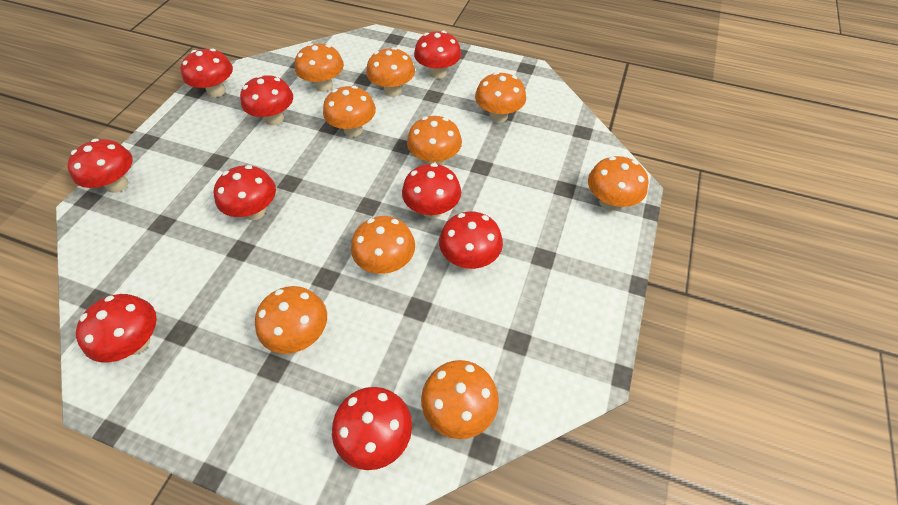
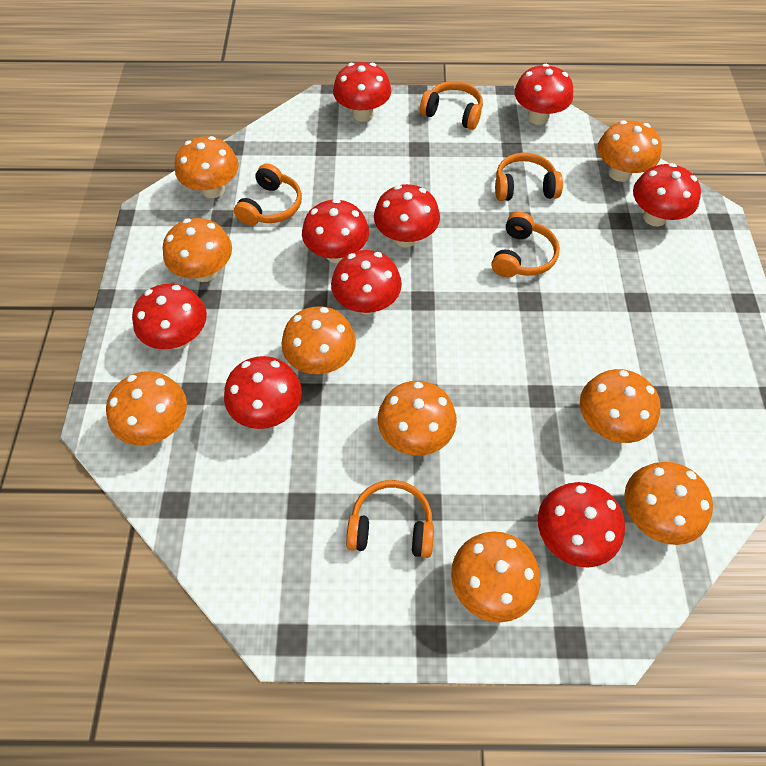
orange headphones: none = 0 -> [234,163,302,226] [346,480,434,558] [420,81,483,130] [492,212,560,277] [495,153,563,201] = 5

